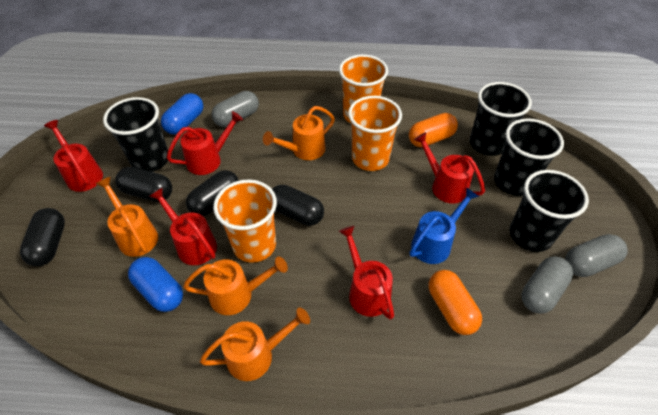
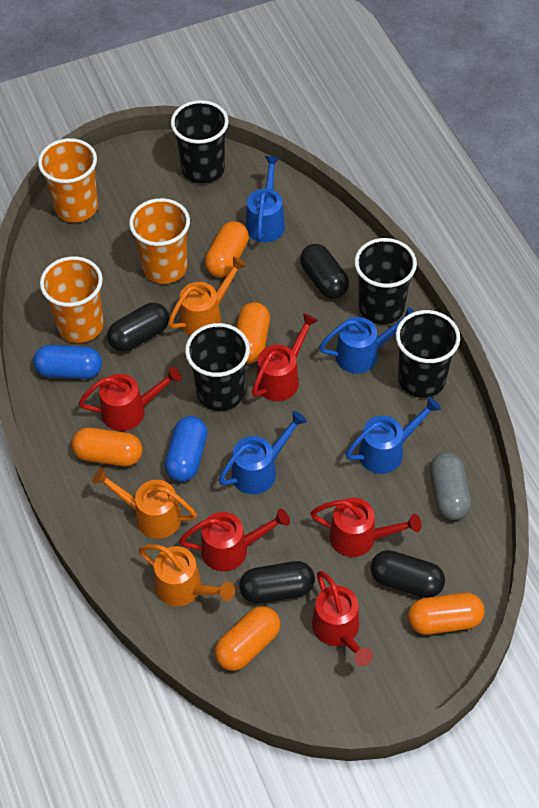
blue watering can: [410,187,480,264] = 1 -> [218,411,307,494] [246,156,285,243] [319,307,414,373] [345,397,441,474] = 4
grey capsule: [211,91,259,127] [522,257,573,314] [565,234,628,277] = 3 -> [430,452,472,520] = 1
orange capsule: [409,113,458,147] [429,270,482,335] = 2 -> [72,428,143,466] [205,221,249,277] [215,606,280,671] [236,302,270,363] [408,593,485,635] = 5
orange watering can: [96,177,158,257] [183,257,288,315] [200,308,310,381] [263,106,335,160] = 4 -> [92,468,197,539] [139,544,235,606] [168,256,247,336] = 3

